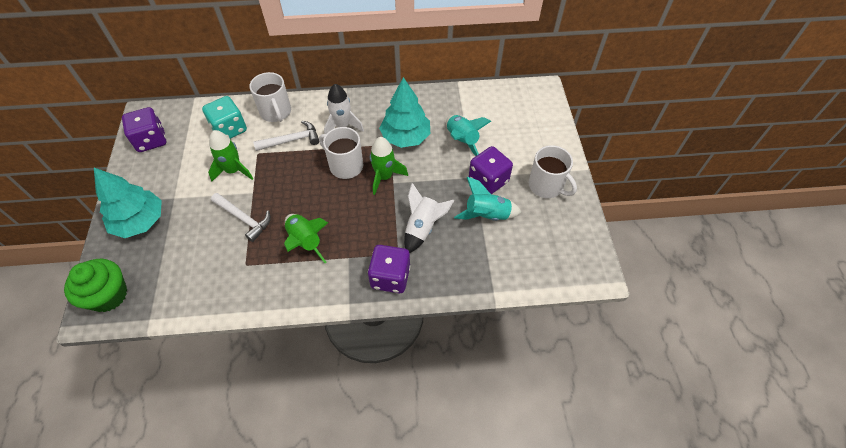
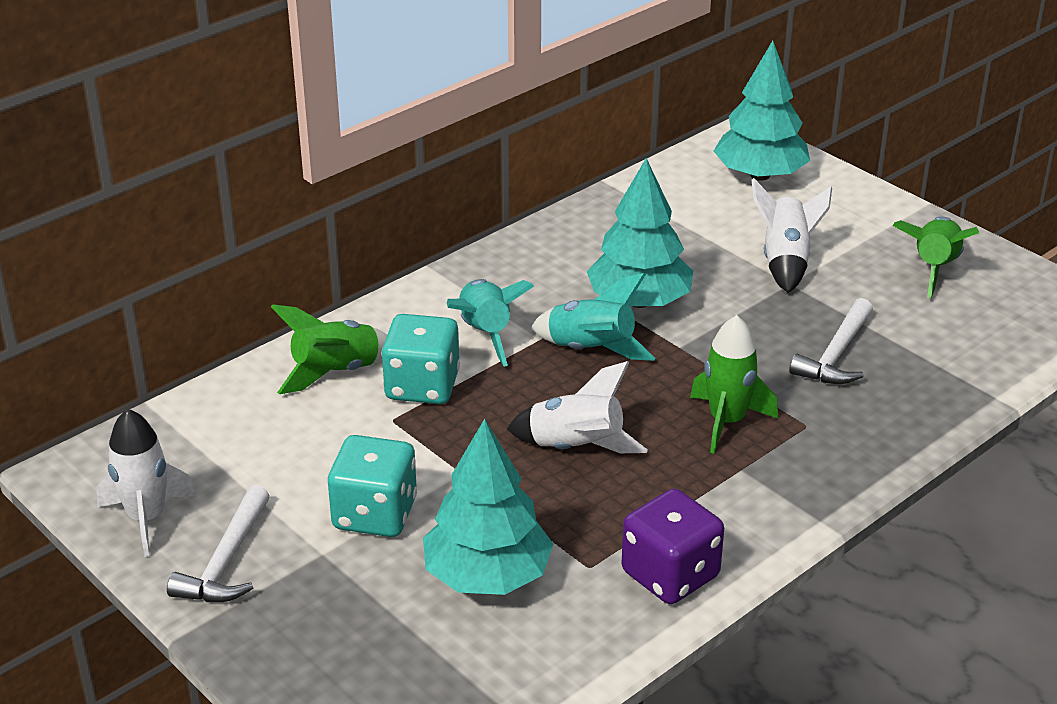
green cupcake: [64,259,127,312] = 1 -> none = 0
purple dice: [122,107,166,152] [368,245,411,293] [469,146,513,194] = 3 -> [622,488,724,604] = 1
turquoise dice: [202,96,247,139] = 1 -> [328,435,417,537] [381,314,460,404] = 2
turquoise tree: [94,168,162,238] [379,77,430,148] = 2 -> [423,419,553,595] [587,158,693,308] [714,41,810,181] = 3
white mug: [249,72,291,122] [319,127,363,179] [529,145,577,198] = 3 -> none = 0
white rocket: [324,84,364,134] [404,183,454,253] = 2 -> [97,409,196,557] [507,361,648,453] [751,178,832,293] = 3

